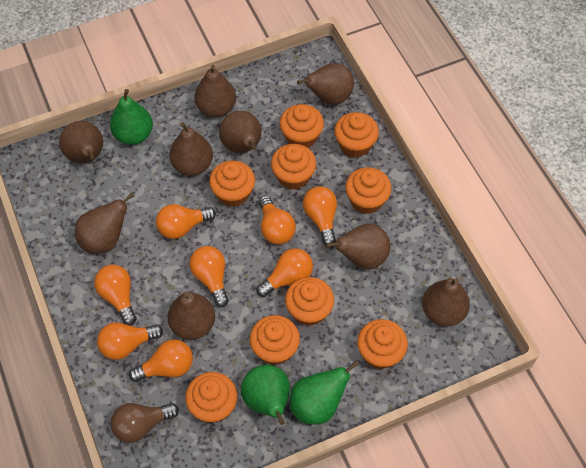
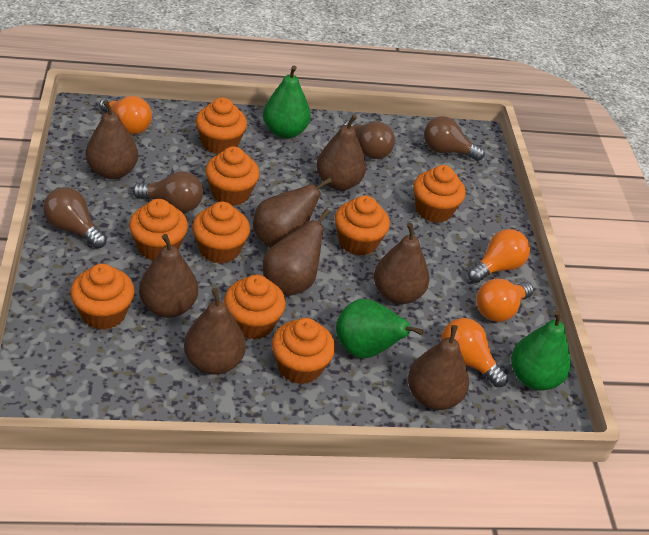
brown light bulb: [111,403,179,443] = 1 -> [43,187,107,249] [132,171,203,213] [343,120,395,159] [424,116,485,161] = 4
brown pear: [59,121,103,164] [75,193,135,254] [167,292,215,340] [170,122,213,176] [194,65,236,117] [219,111,261,153] [297,63,354,105] [325,224,391,269] [422,278,470,327] = 9 -> [86,100,138,179] [139,234,198,318] [184,288,246,375] [253,177,332,248] [263,208,330,296] [316,115,366,191] [374,223,430,304] [408,325,469,410] = 8
orange light bulb: [94,265,137,325] [97,322,163,360] [129,339,193,382] [156,204,216,239] [189,246,229,307] [256,248,313,297] [259,196,296,245] [303,186,337,245] = 8 -> [99,96,152,135] [441,318,508,387] [468,229,530,283] [476,279,534,322] = 4

